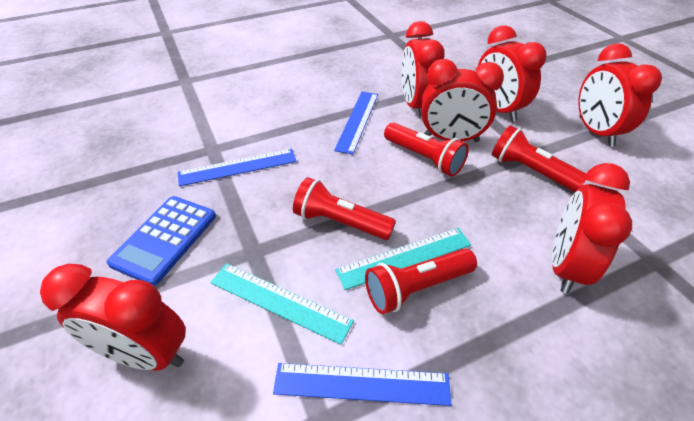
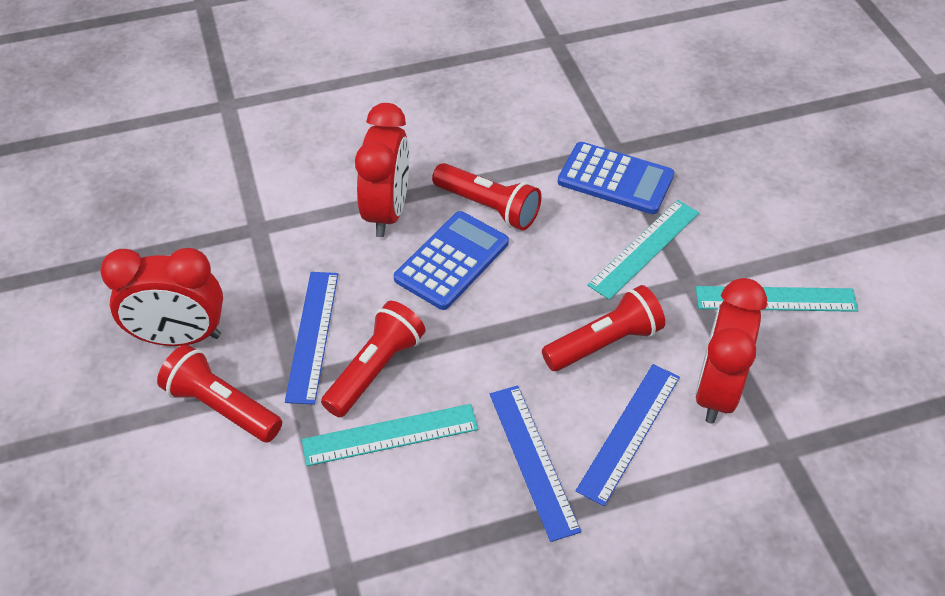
blue calculator: [107,196,216,286] = 1 -> [394,211,509,310] [558,142,674,214] = 2
red clock: [40,264,186,371] [401,21,445,118] [421,59,504,142] [478,25,547,122] [552,163,632,294] [578,43,662,147] = 6 -> [100,248,223,346] [355,103,409,237] [695,278,767,424] = 3
turquoise ruler: [210,263,354,345] [335,228,471,290] = 2 -> [302,404,478,466] [587,200,699,300] [695,286,859,312] = 3

